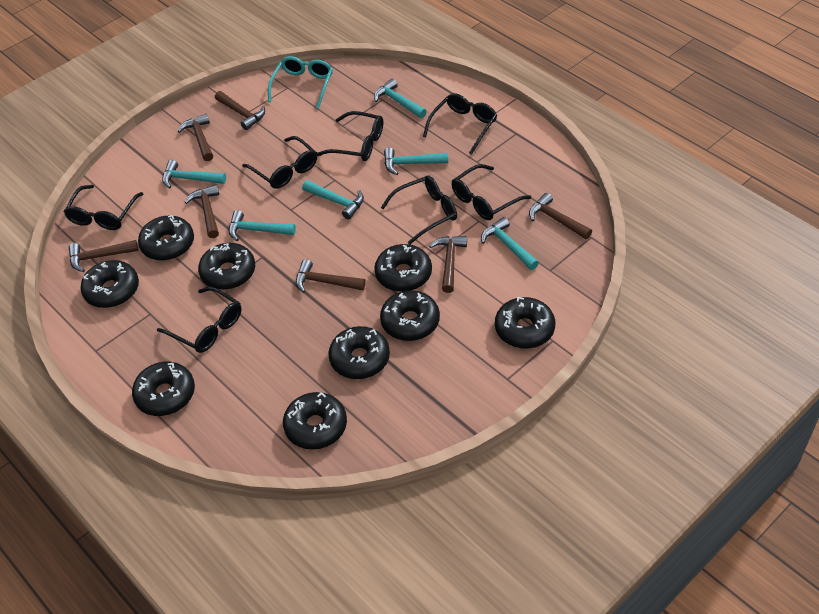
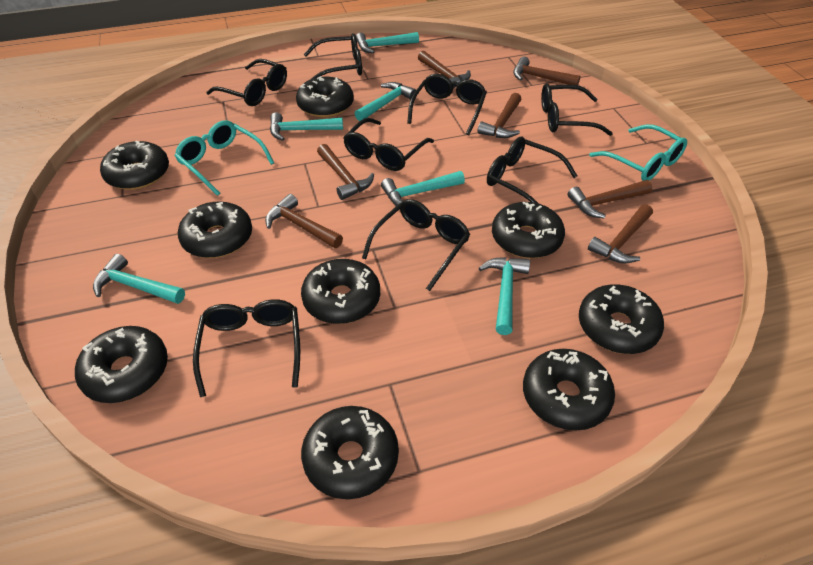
black glasses: [64,185,143,230] [157,287,241,353] [242,136,317,189] [317,111,383,161] [381,176,457,244] [423,93,497,155] [451,164,531,220] = 7 -> [193,299,300,397] [207,59,287,106] [304,33,362,79] [343,118,434,171] [362,199,470,291] [407,74,487,136] [487,137,577,203] [541,83,613,136] = 8
turquoise glasses: [268,56,333,109] = 1 -> [175,120,274,196] [589,124,687,181] = 2

